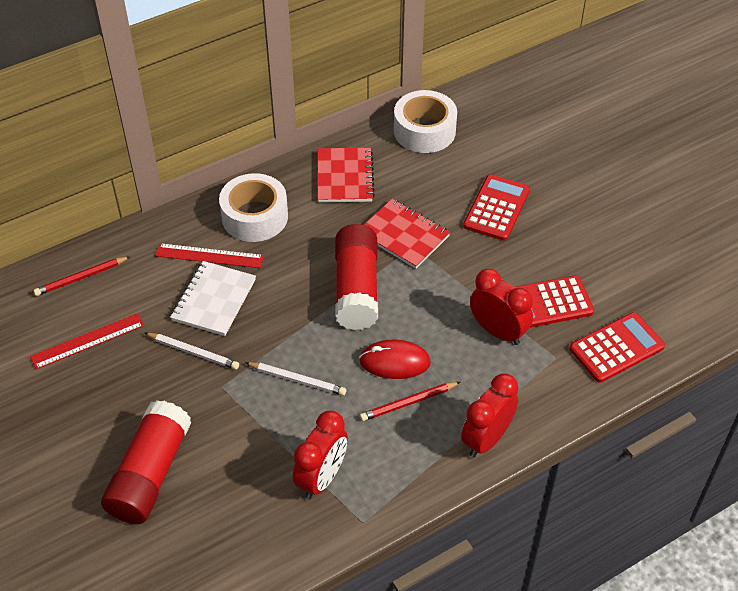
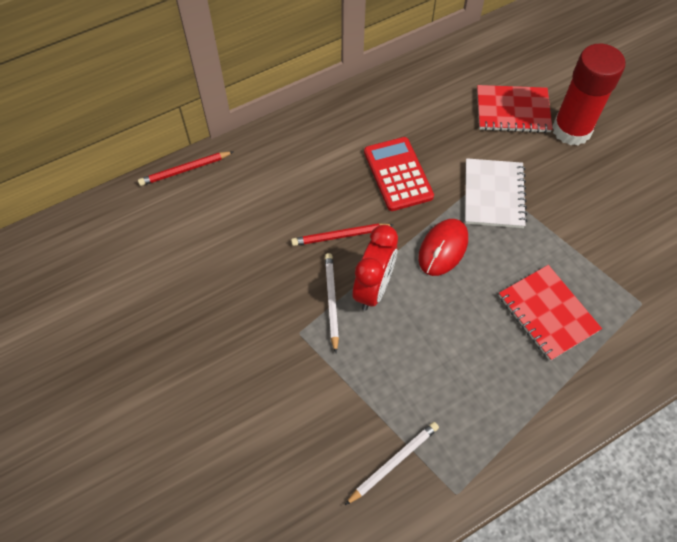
red calculator: [463,174,530,241] [515,275,594,328] [569,312,665,383] = 3 -> [364,137,434,211] = 1
red clock: [293,411,348,499] [461,374,519,458] [470,269,533,345] = 3 -> [353,225,398,311] = 1
red glue stick: [101,400,191,524] [335,224,378,330] = 2 -> [552,44,625,145] = 1
red ruler: [30,313,144,369] [155,243,264,268] = 2 -> none = 0
white tape: [219,173,288,242] [394,90,457,153] = 2 -> none = 0

